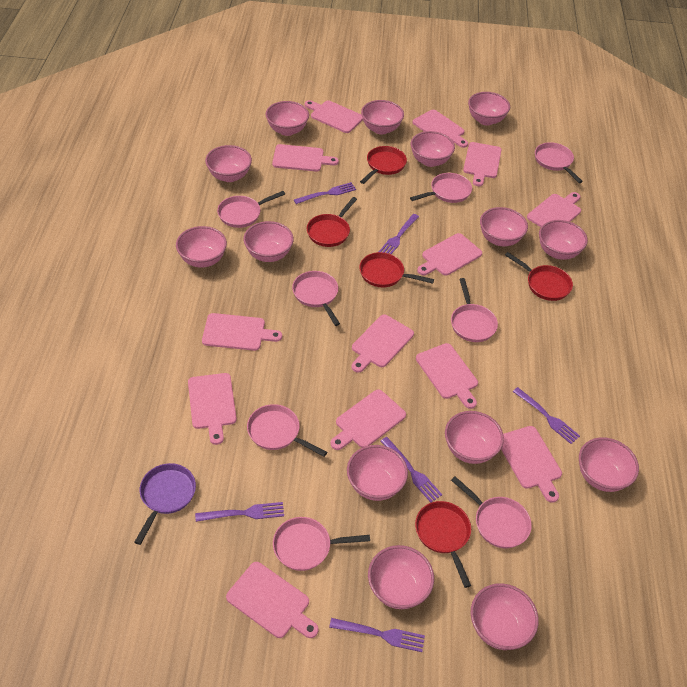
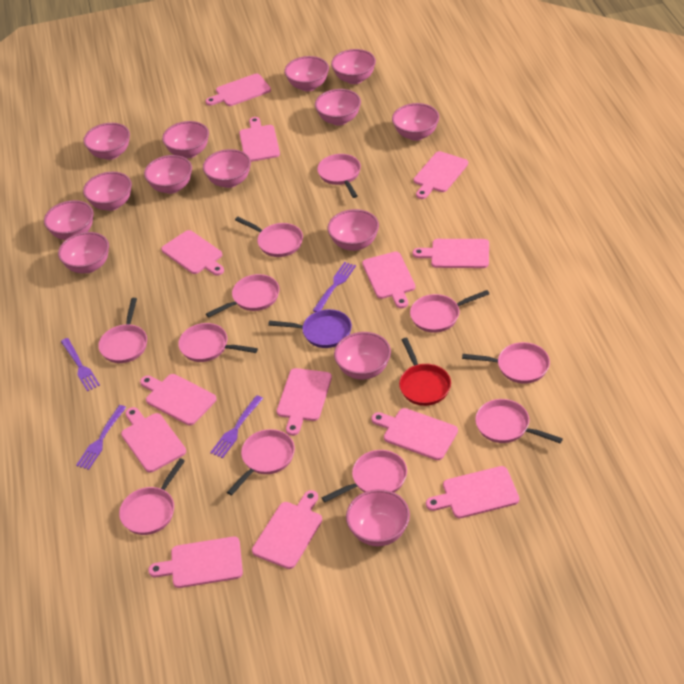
pink pan: [217,191,285,228] [247,404,327,457] [273,517,370,571] [292,271,340,326] [410,173,472,203] [451,278,498,342] [451,476,532,548] [535,142,583,183] = 8 -> [98,298,147,363] [119,458,185,535] [178,323,258,362] [206,274,279,318] [227,429,295,495] [235,217,303,257] [317,154,361,198] [322,450,407,503] [410,290,489,333] [462,342,550,384] [475,399,563,443] = 11
purple fork: [195,502,284,522] [294,182,356,204] [329,618,425,652] [379,214,419,254] [381,437,442,502] [513,387,580,444] = 6 -> [61,338,100,391] [76,405,127,470] [210,395,263,458] [312,262,356,312] = 4
red pan: [307,197,357,247] [359,252,434,287] [360,146,407,184] [415,501,471,588] [505,252,573,301] = 5 -> [399,338,451,406] = 1

